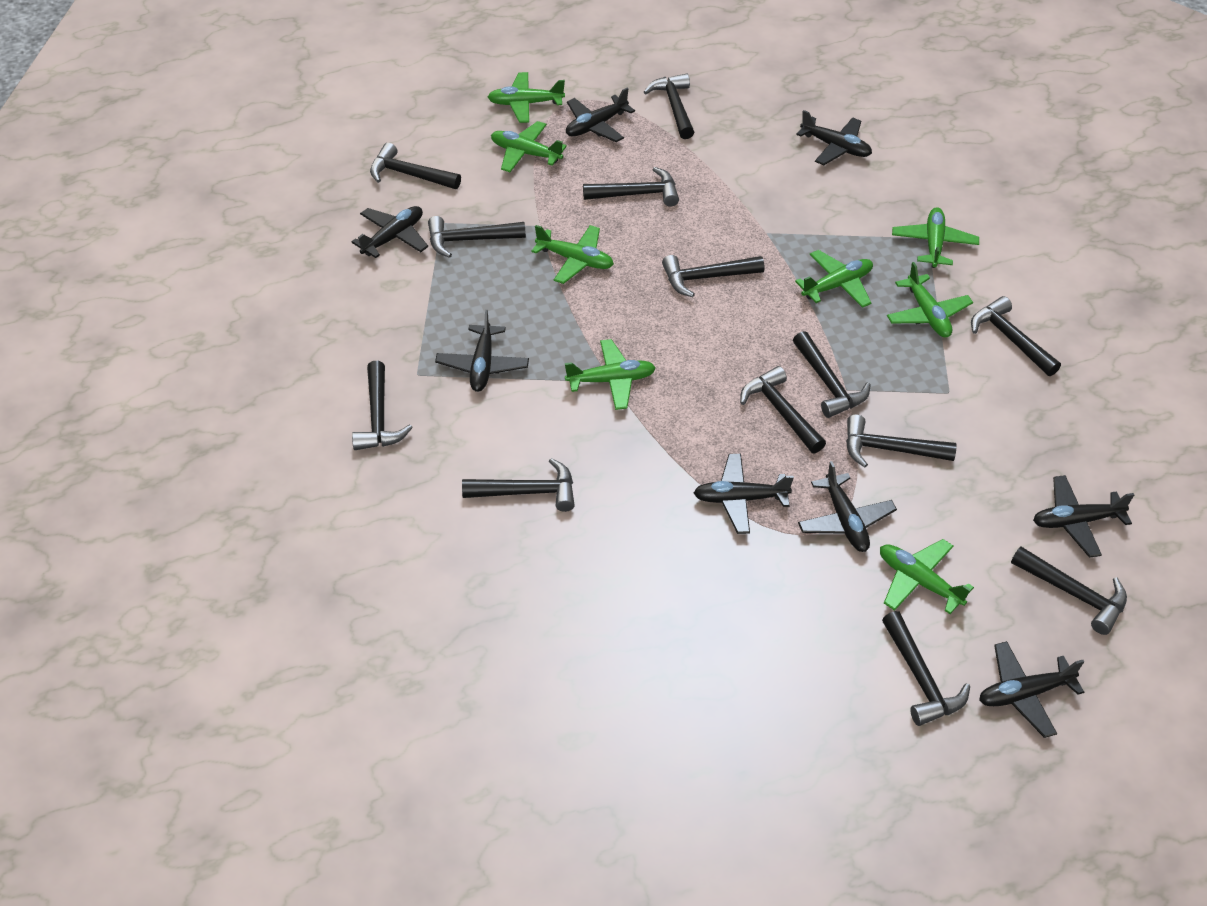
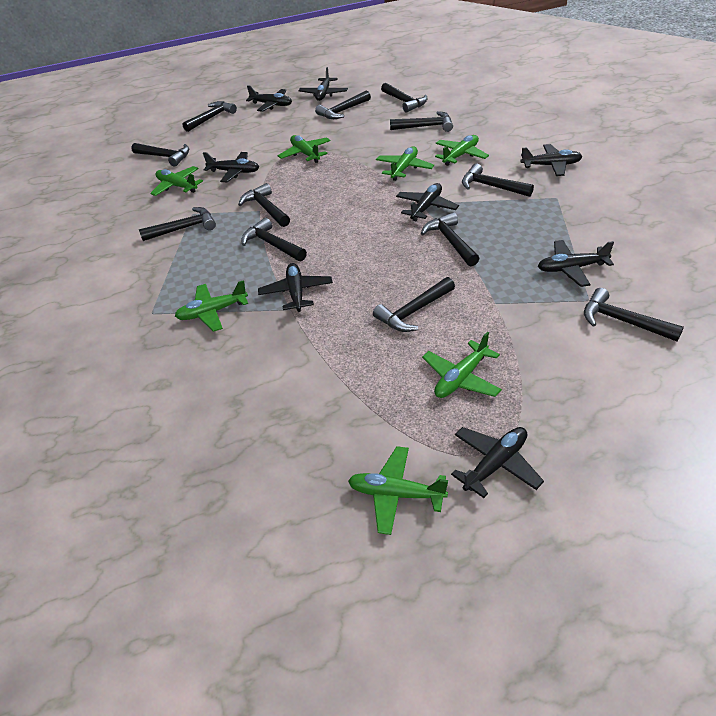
black hammer: [352,361,413,450] [370,143,461,189] [428,216,526,258] [462,458,575,512] [583,167,679,207] [644,74,694,139] [662,255,764,297] [740,366,826,453] [793,331,871,418] [846,414,957,468] [882,611,970,726] [971,296,1061,376] [1011,547,1127,635] = 13 -> [131,143,189,166] [139,207,216,241] [183,101,237,132] [238,183,290,227] [241,218,307,261] [315,91,371,119] [373,277,455,332] [381,83,427,113] [390,111,453,132] [421,212,480,266] [462,163,534,197] [584,288,684,341] = 12
green plane: [488,72,565,123] [491,121,567,172] [531,225,614,284] [565,339,656,410] [795,250,873,308] [880,539,974,614] [887,262,973,338] [892,207,979,268] = 8 -> [150,166,203,196] [175,280,248,332] [278,135,331,163] [348,446,448,535] [376,147,434,181] [422,332,502,398] [435,135,489,166] = 7

